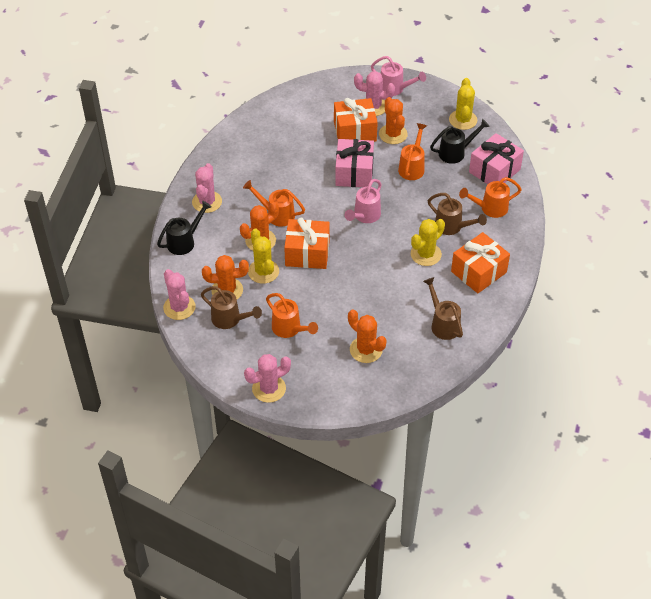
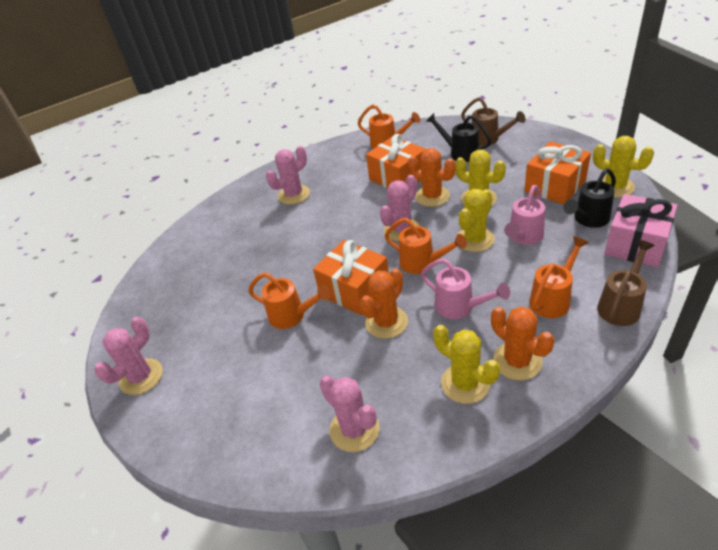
brown watering can: [201,286,262,329] [423,277,463,340] [428,193,487,235] = 3 -> [461,97,526,146] [597,240,655,326] = 2
orange cactus: [202,255,249,299] [240,202,279,251] [348,310,387,363] [379,97,408,144] = 4 -> [360,268,408,339] [408,148,456,207] [491,307,554,381] = 3
pink gift: [335,139,374,187] [469,133,524,184] = 2 -> [604,194,678,267] = 1
yellow cactus: [248,228,279,284] [411,219,445,266] [449,78,477,130] = 3 -> [433,325,500,404] [455,150,506,206] [457,189,495,252] [593,136,654,198] = 4

